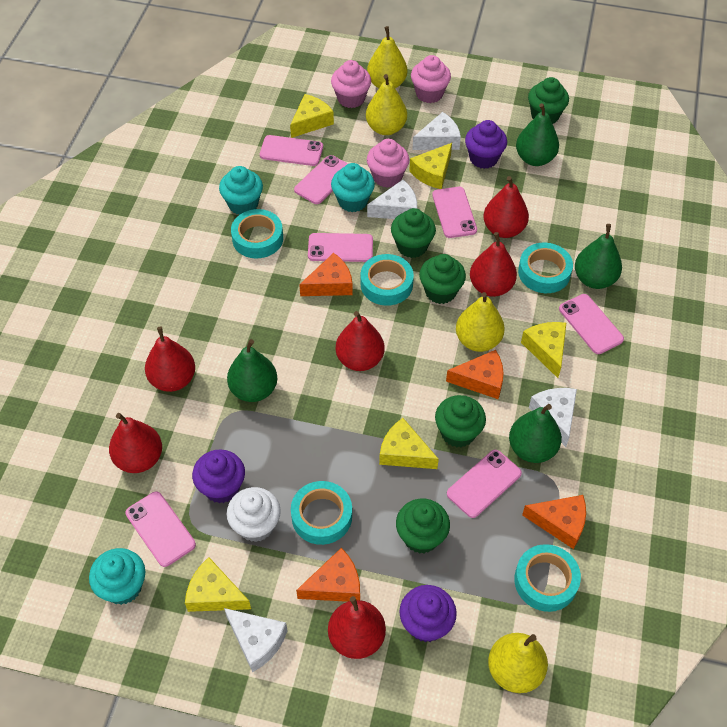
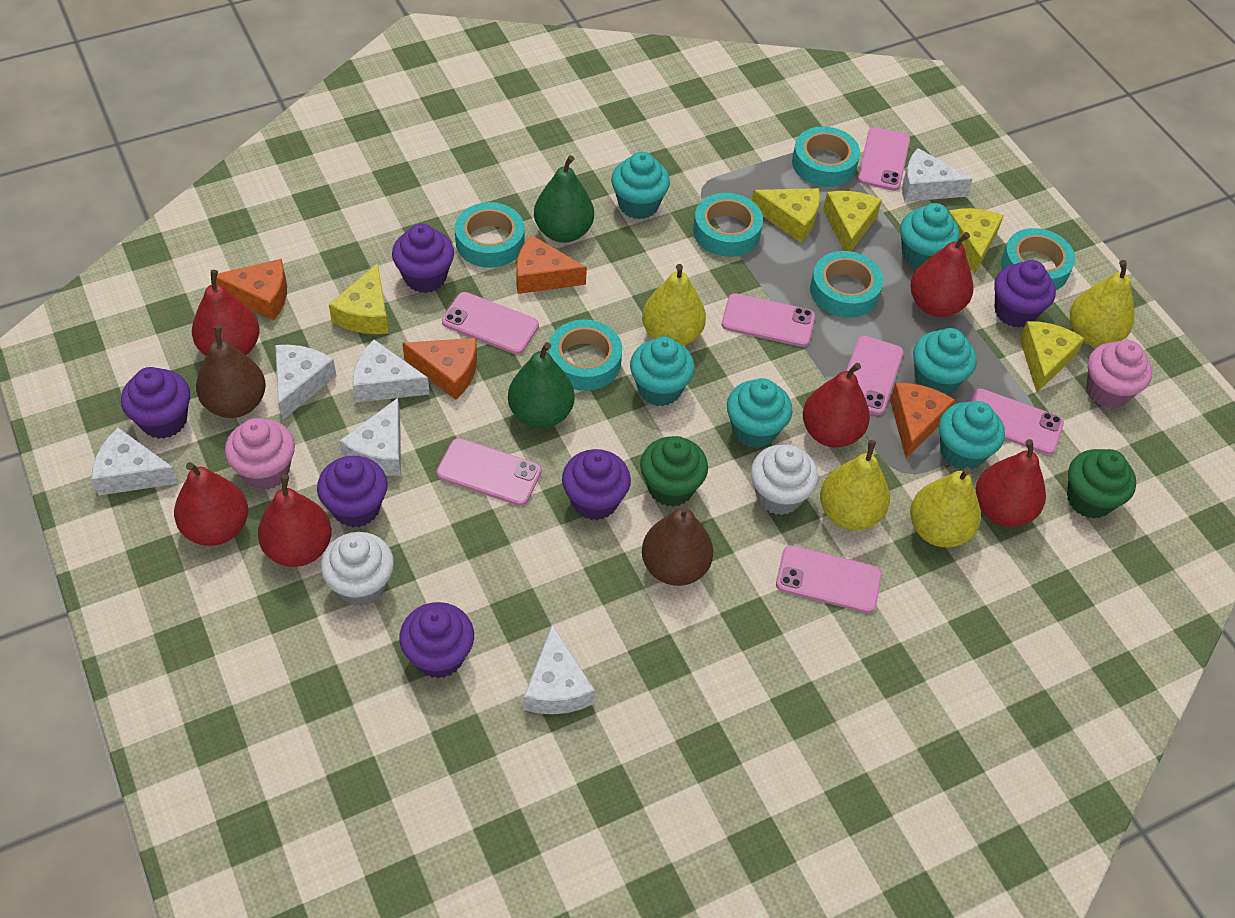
brown pear: none = 0 -> [196,325,266,418] [642,505,713,586] = 2
green cupcake: [391,208,436,258] [396,498,450,554] [419,254,466,304] [435,395,486,447] [528,77,569,124] = 5 -> [640,436,708,507] [1067,449,1136,519] = 2
green pear: [227,339,277,402] [509,404,562,463] [516,103,559,166] [575,224,622,289] = 4 -> [508,342,575,428] [534,155,594,243] = 2
pink cupcake: [331,60,371,108] [367,139,409,188] [411,55,451,103] = 3 -> [225,418,295,490] [1086,340,1152,408] = 2
purple cupcake: [192,449,245,503] [399,585,457,642] [465,120,507,169] = 3 -> [121,367,190,439] [317,456,388,527] [392,224,454,293] [399,602,474,678] [562,449,631,520] [994,260,1056,328] = 6
turquoise cupcake: [89,548,145,605] [219,166,263,215] [331,163,375,212] = 3 -> [611,152,670,219] [630,336,695,406] [727,378,792,448] [900,203,960,269] [913,328,977,395] [939,401,1005,470] = 6
turquoise tape: [231,209,283,259] [291,481,352,545] [361,254,414,306] [514,544,581,612] [518,243,573,293] = 5 -> [455,202,525,268] [548,319,622,391] [693,193,763,257] [792,126,860,187] [810,251,883,318] [1001,228,1075,290] = 6
white cheese: [224,608,287,672] [367,180,417,219] [412,112,461,150] [529,388,577,447] = 4 -> [91,428,179,496] [275,345,336,420] [340,398,401,476] [353,340,430,403] [524,624,595,714] [902,148,972,202] = 6
white cupcake: [227,487,281,542] = 1 -> [321,532,394,606] [751,445,819,515] = 2

